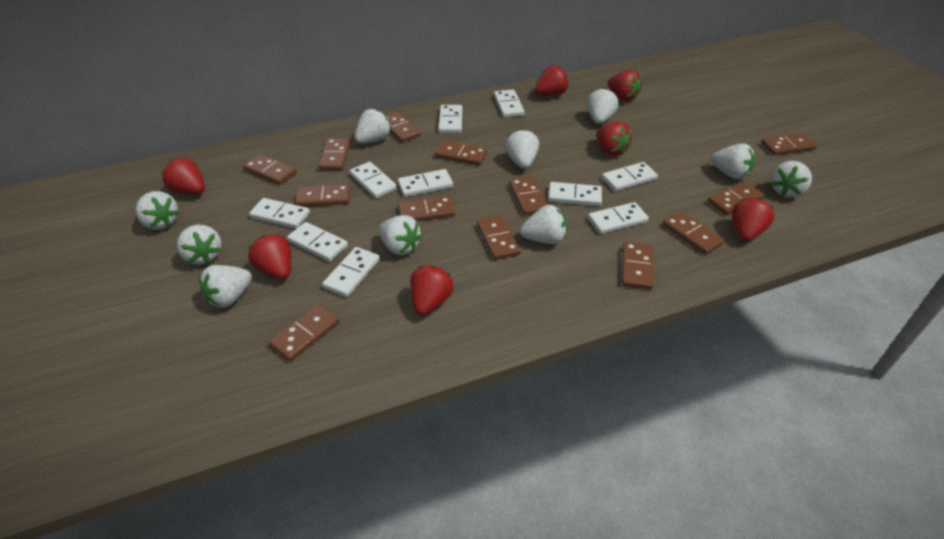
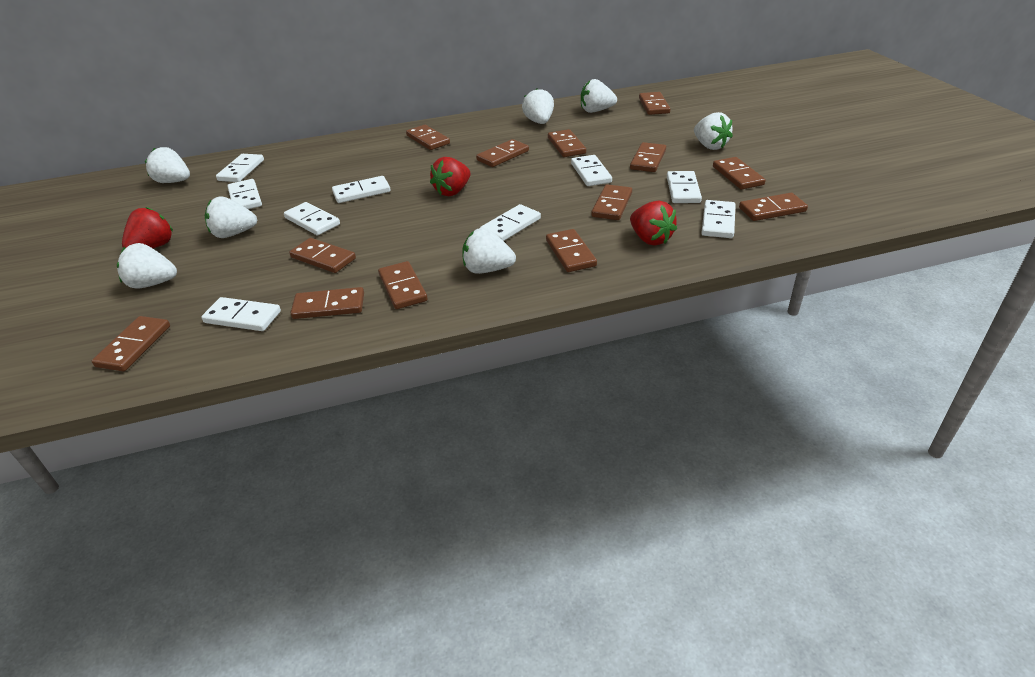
red strawberry: [162,158,205,194] [248,234,291,279] [411,265,453,315] [535,65,569,96] [596,122,632,156] [608,69,642,101] [732,198,774,241] = 7 -> [122,207,173,248] [430,157,471,196] [630,201,677,246] = 3
white domino: [249,198,310,229] [287,222,348,262] [322,247,380,297] [349,162,397,199] [398,169,453,197] [438,105,462,133] [494,89,525,118] [548,182,602,206] [588,202,649,234] [602,162,658,191] = 10 -> [201,297,281,331] [216,154,264,182] [227,179,262,209] [284,202,340,236] [332,176,390,203] [480,204,541,241] [571,155,612,186] [667,171,702,203] [701,200,736,238] = 9
white strawberry: [136,191,179,230] [177,225,222,265] [199,265,252,308] [355,109,391,144] [379,215,422,255] [505,129,539,169] [520,205,567,244] [587,88,619,124] [711,143,755,179] [771,161,812,197] = 10 -> [117,243,177,289] [145,147,190,183] [205,196,257,238] [463,228,516,274] [522,88,554,124] [581,79,617,113] [694,112,733,150] = 7

